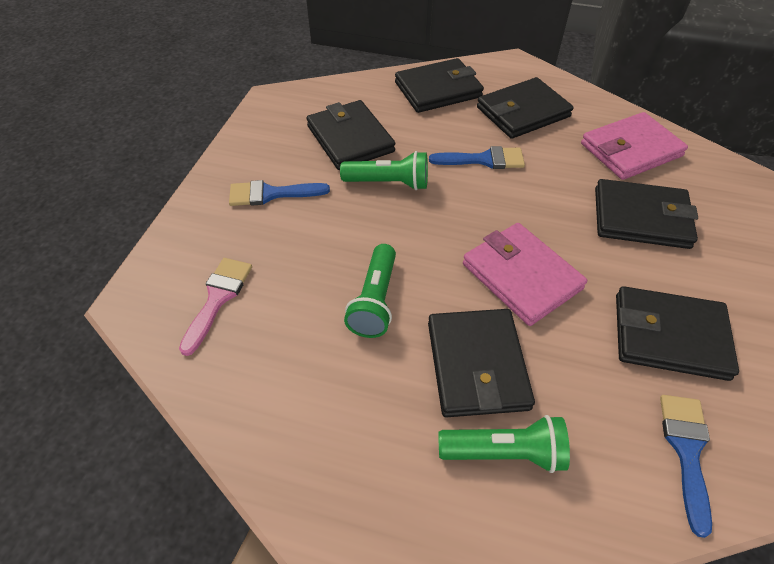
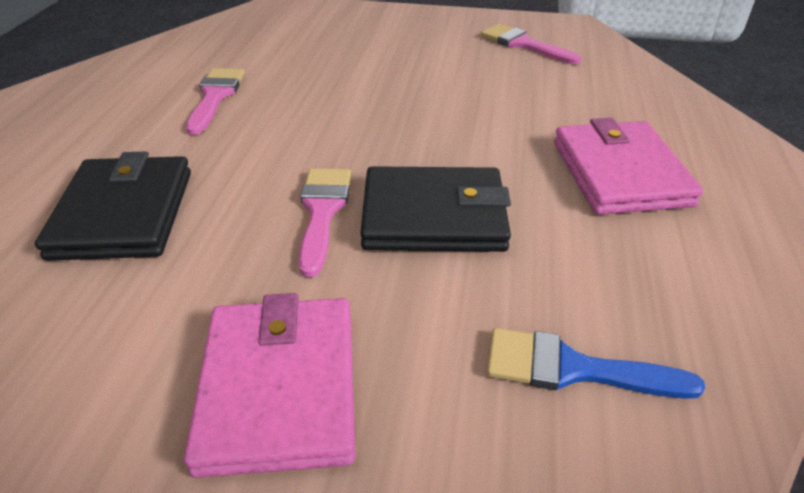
black wallet: [306,100,395,170] [395,58,484,113] [428,309,535,417] [477,77,574,139] [595,179,698,249] [616,286,739,381] = 6 -> [35,151,191,261] [360,166,511,252] = 2
blue brush: [229,180,330,206] [429,146,525,169] [660,395,712,538] = 3 -> [487,328,705,399] = 1
green flashlight: [340,151,428,190] [344,244,396,338] [438,415,570,473] = 3 -> none = 0
pink brush: [179,258,252,356] = 1 -> [186,68,245,135] [299,168,351,277] [481,24,581,64] = 3

